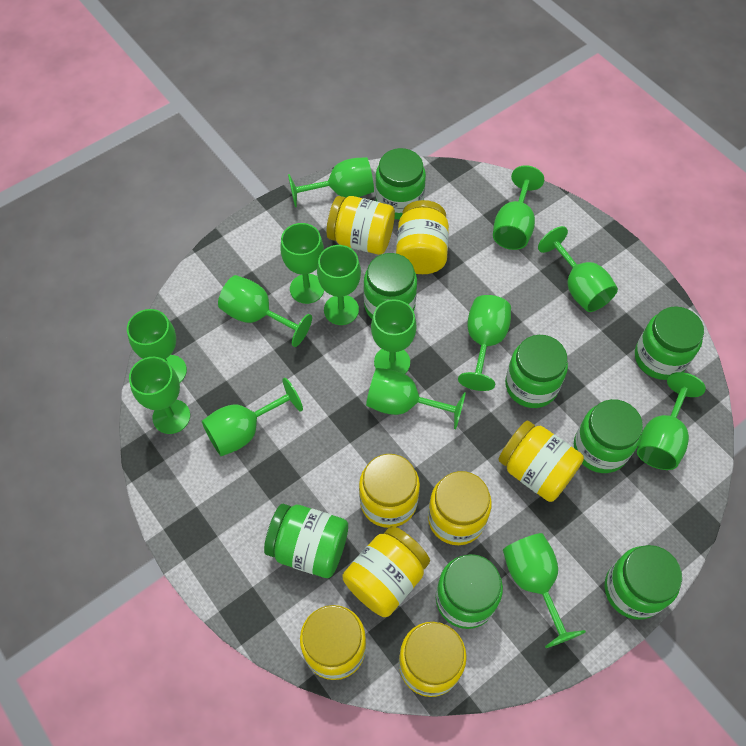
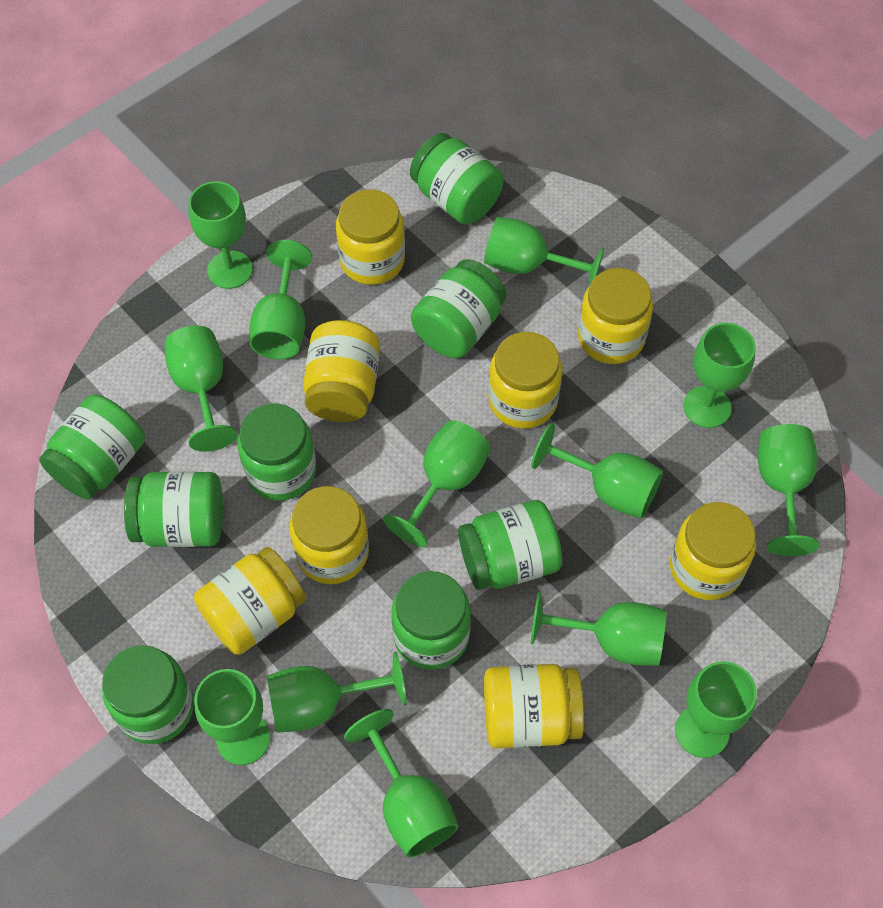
green goblet: [127,309,187,383] [129,357,190,434] [202,378,303,456] [218,275,312,347] [280,223,324,304] [288,157,374,207] [317,245,361,325] [366,368,466,429] [371,299,417,374] [458,295,511,391] [493,165,544,250] [503,533,586,648] [538,226,618,312] [637,372,706,470] = 14 -> [165,326,238,452] [189,181,253,289] [195,669,270,765] [249,240,312,360] [267,652,407,733] [344,709,459,857] [383,420,491,547] [484,217,604,286] [531,423,663,519] [531,592,667,666] [675,661,757,758] [683,323,756,428] [758,424,820,556] = 13

